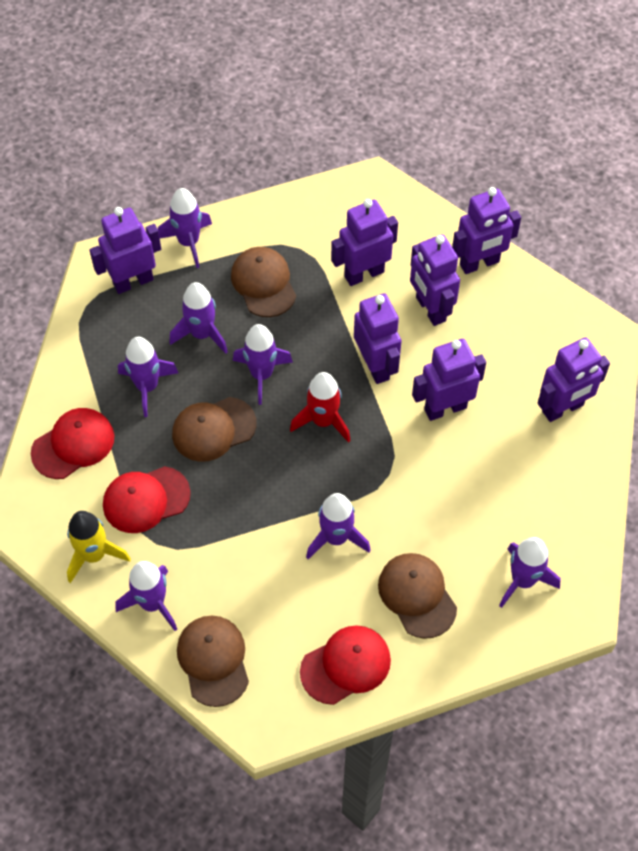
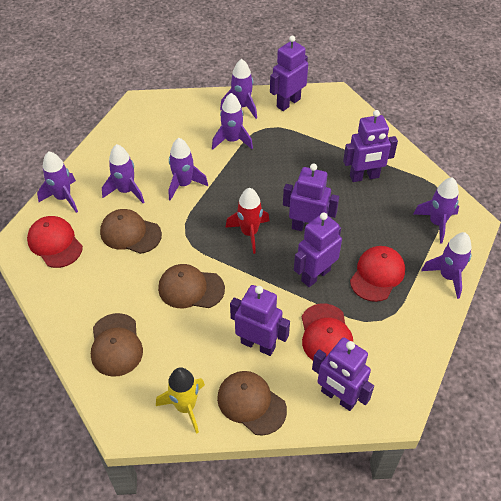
purple robot: [89,207,161,294] [331,199,398,286] [354,294,401,384] [410,234,460,326] [412,339,486,421] [452,187,521,274] [538,337,610,422] = 7 -> [230,285,290,356] [270,36,308,111] [283,164,339,231] [294,212,342,287] [312,337,374,411] [343,110,398,182] = 6

